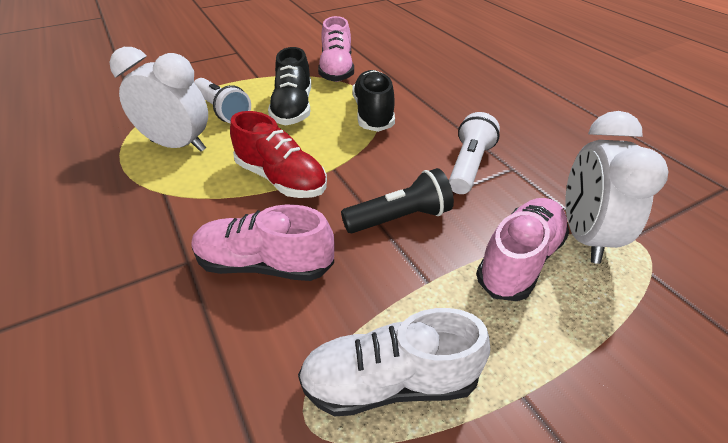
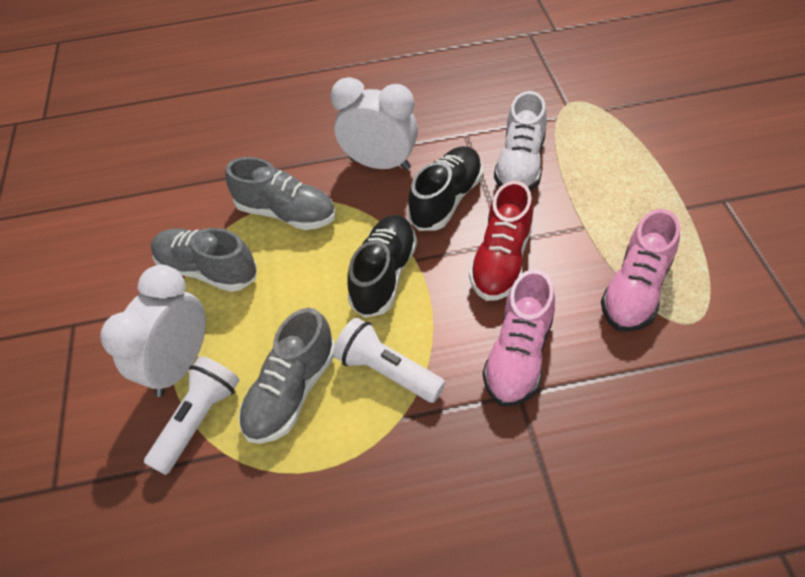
black flashlight: [341,168,454,233] = 1 -> none = 0
grey shoe: none = 0 -> [151,228,257,292] [225,157,336,230] [239,308,335,444] = 3
pink shoe: [192,204,335,281] [318,16,354,82] [476,198,570,301] = 3 -> [482,269,555,407] [601,209,680,332] = 2

